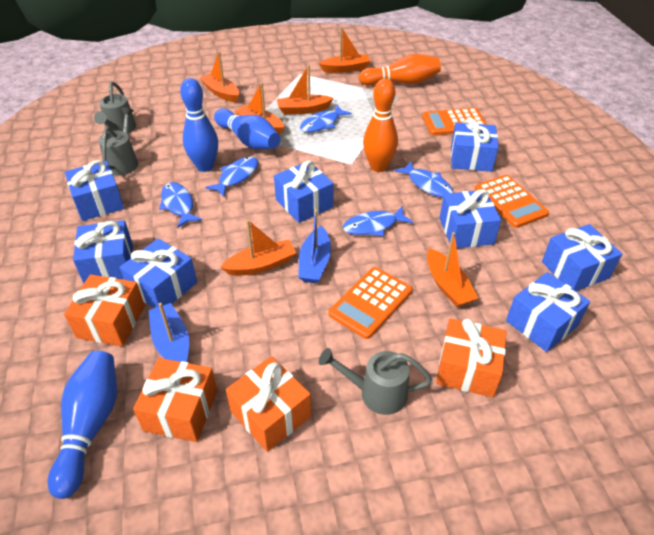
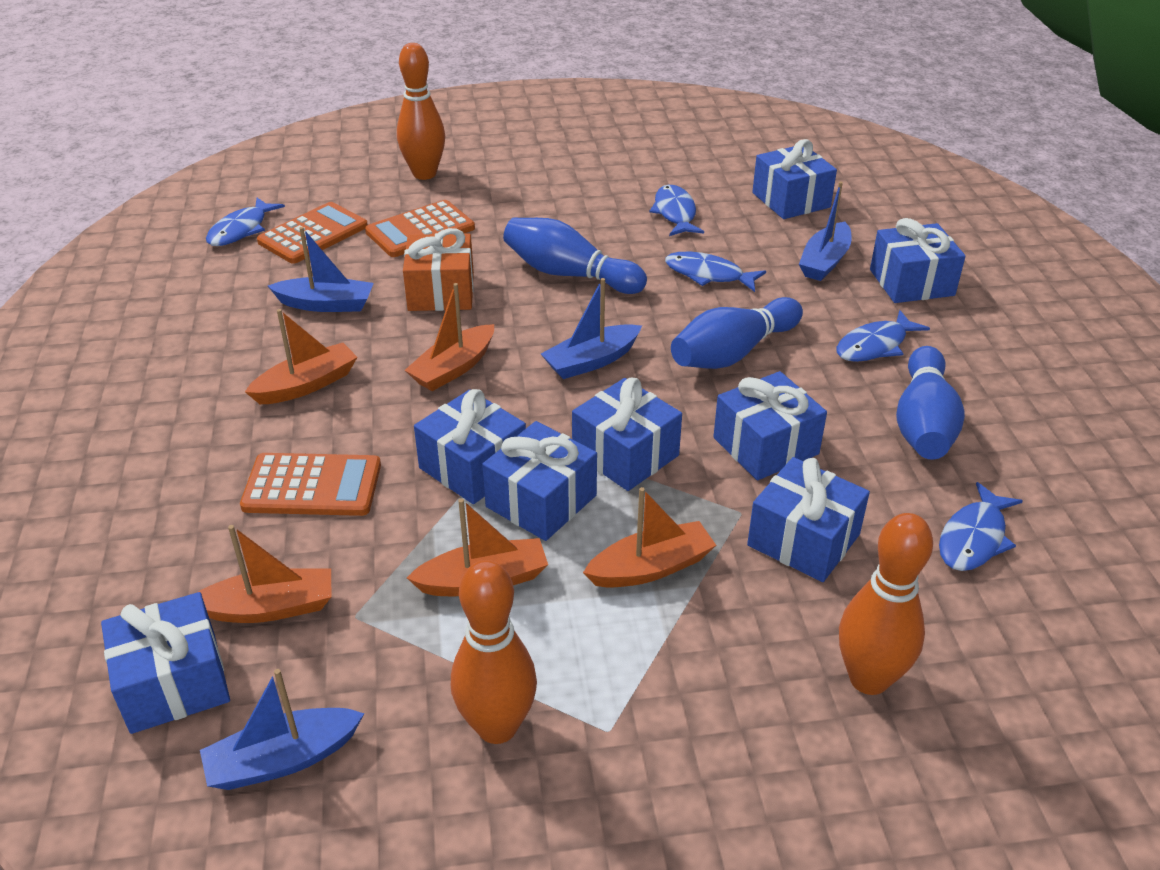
blue boat: [149,303,189,362] [298,210,331,283] = 2 -> [200,669,364,790] [268,227,374,312] [541,278,642,379] [799,182,852,281] = 4
grey watering can: [94,82,136,133] [99,107,138,176] [319,348,432,415] = 3 -> none = 0
orange boat: [199,51,239,102] [220,219,296,276] [235,83,284,135] [277,65,334,115] [319,27,371,73] [427,232,478,307] = 6 -> [198,525,331,623] [245,309,357,404] [405,283,494,391] [407,498,548,596] [583,487,716,588] = 5
orange bowling pin: [359,54,441,85] [363,78,398,172] = 2 -> [397,43,445,180] [451,560,537,744] [839,513,933,695] = 3
orange gift: [64,274,145,346] [133,358,218,442] [226,356,311,452] [436,318,507,397] = 4 -> [403,228,474,311] = 1

